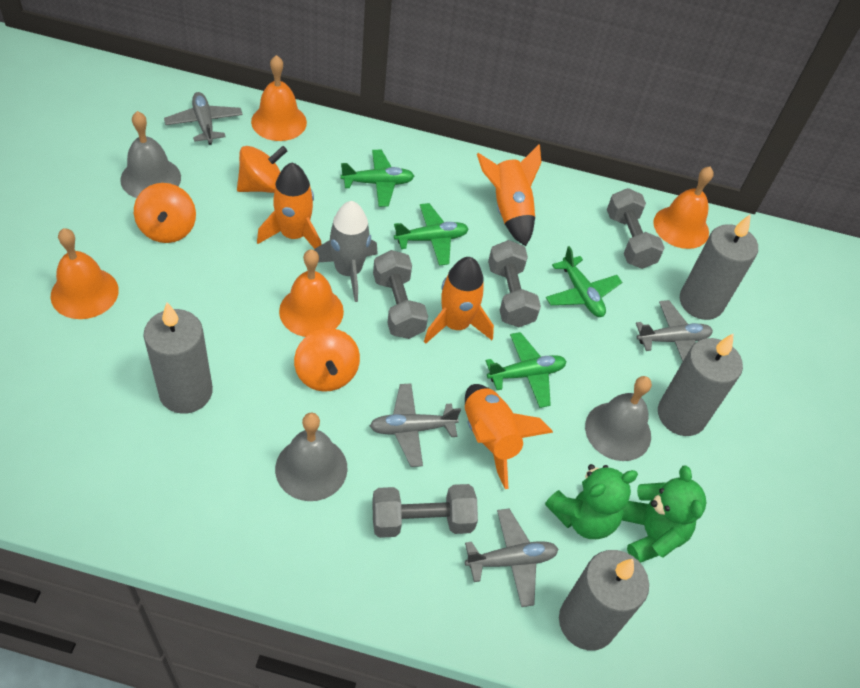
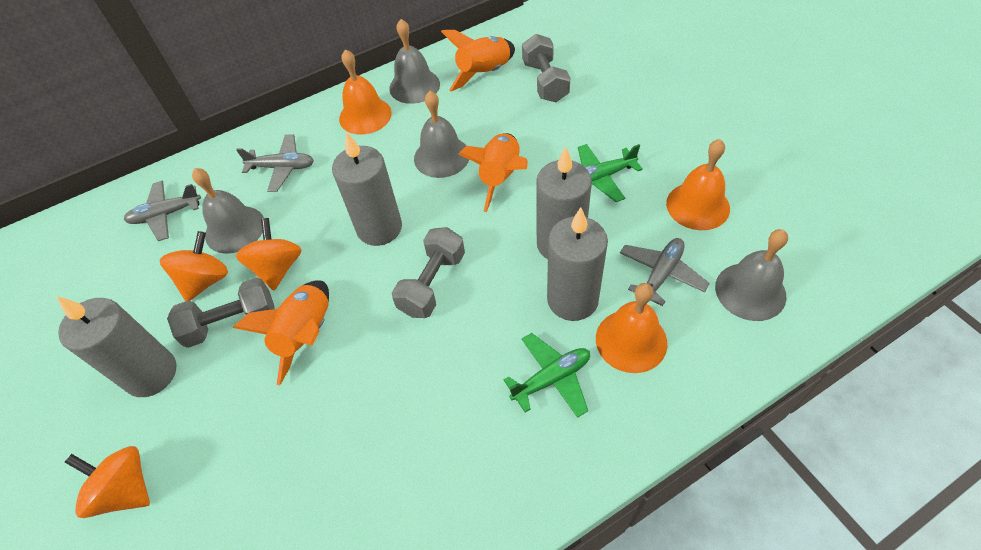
green plane: [341,150,414,207] [394,203,469,266] [486,332,567,408] [546,246,622,317] = 4 -> [503,333,590,418] [578,144,643,202] = 2
green teddy bear: [545,464,638,539] [622,465,707,563] = 2 -> none = 0
grey bell: [120,111,181,198] [275,412,348,501] [585,376,652,461] = 3 -> [192,168,264,254] [389,19,440,104] [414,91,469,178] [715,229,788,321] = 4
grey dumbbell: [372,484,478,538] [373,250,428,339] [488,240,541,327] [607,188,665,269] = 4 -> [167,278,275,348] [392,227,465,318] [522,34,570,102] = 3
grey plane: [164,92,243,145] [370,384,461,467] [465,508,559,607] [636,300,713,362] = 4 -> [124,181,201,241] [236,134,314,192] [620,238,710,306] = 3
grey rocket: [315,201,378,302] = 1 -> none = 0
orange bell: [50,228,119,319] [251,55,307,141] [279,249,344,337] [653,167,714,249] = 4 -> [339,49,392,135] [596,283,667,373] [666,139,730,230] = 3
orange rocket: [257,162,322,249] [424,257,494,344] [465,384,553,489] [477,144,542,246] = 4 -> [233,280,329,385] [441,30,515,91] [458,133,528,212] = 3

